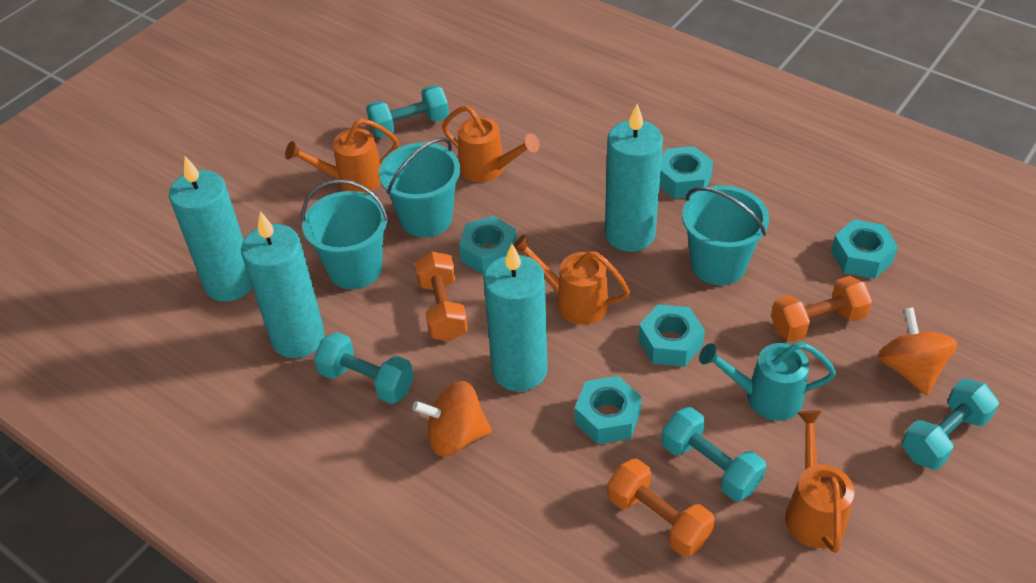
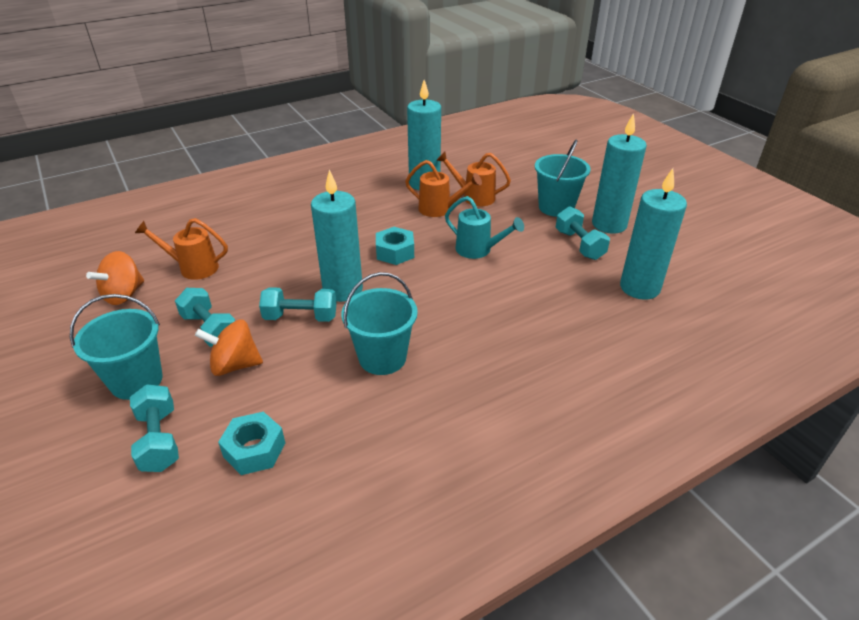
orange dumbbell: [415,251,468,341] [607,459,715,557] [771,276,872,342] = 3 -> none = 0
orange watering can: [285,118,399,193] [442,106,540,182] [513,234,630,325] [785,411,854,553] = 4 -> [135,218,228,280] [405,160,482,217] [436,151,511,206] = 3
turquoise nut: [459,216,517,275] [575,376,642,444] [638,304,705,367] [659,146,713,199] [831,219,898,279] = 5 -> [218,412,285,475] [376,227,414,265] = 2

